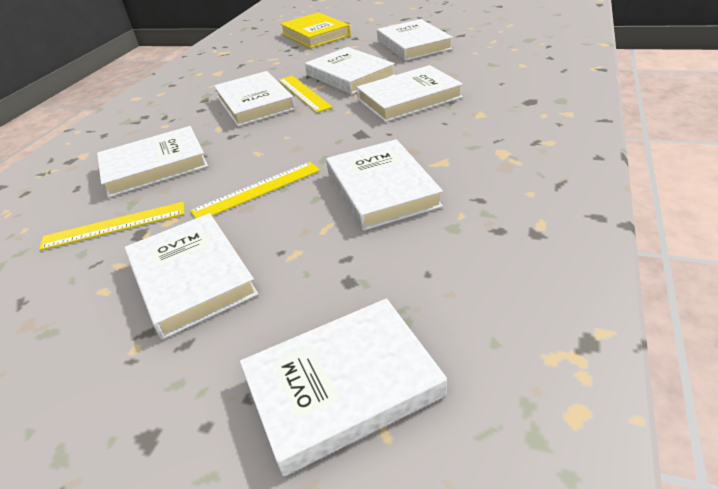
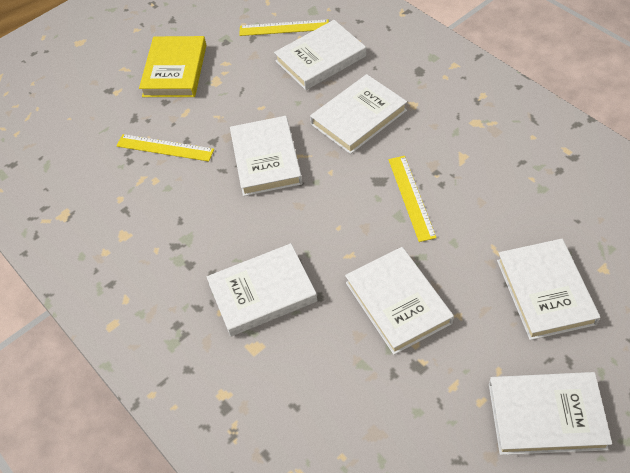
white book: [97,126,208,198] [124,213,259,339] [214,71,295,126] [240,298,447,476] [305,47,395,95] [326,139,443,231] [356,65,463,122] [377,19,453,61] = 8 -> [207,243,318,336] [230,116,302,196] [274,20,366,90] [310,74,407,154] [345,247,454,355] [489,372,612,455] [497,239,601,340] = 7

